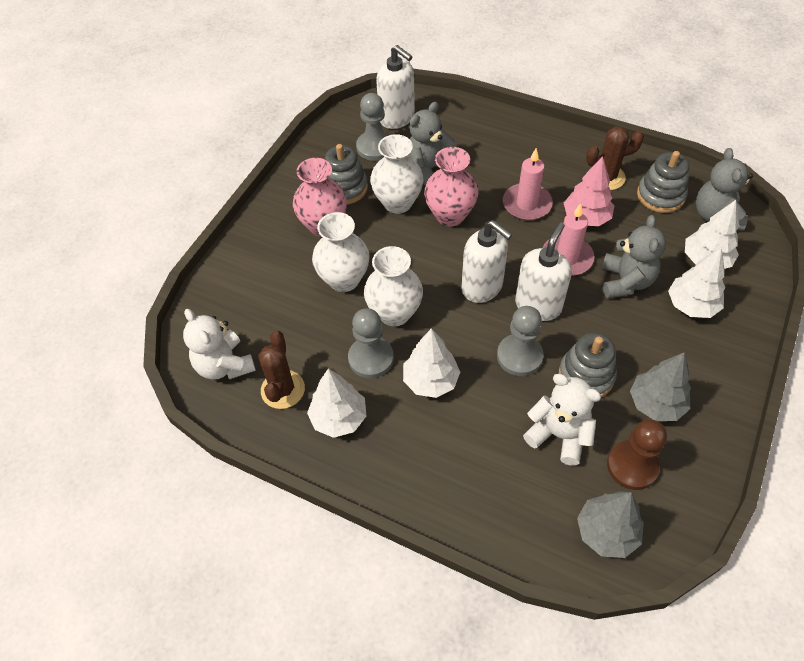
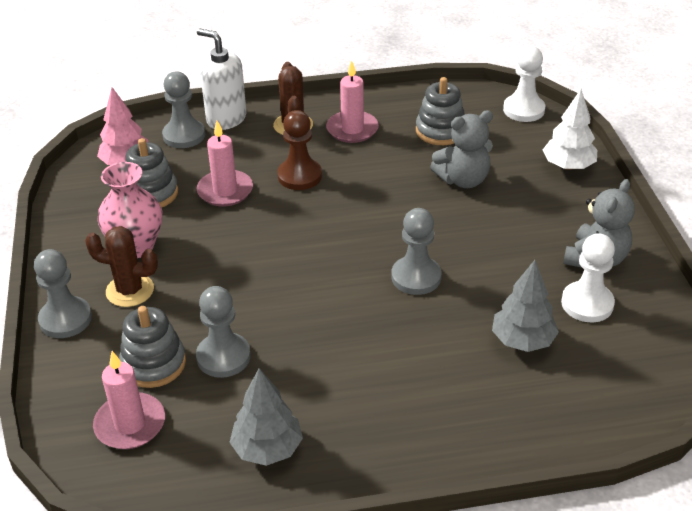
grey pawn: [348,308,394,378] [356,93,389,161] [497,306,544,376] = 3 -> [34,249,92,338] [162,71,205,148] [196,286,251,378] [391,208,442,295] = 4
grey teddy bear: [407,102,455,186] [601,215,666,299] [696,148,753,230] = 3 -> [430,110,493,188] [563,179,635,268] = 2
pink candle: [503,148,553,220] [543,203,594,276] = 2 -> [93,351,165,449] [197,121,253,206] [326,60,379,143] = 3
pink vase: [293,158,347,237] [424,147,478,227] = 2 -> [97,162,162,258] = 1
white pawn: none = 0 -> [503,46,545,122] [561,233,615,322] = 2
white soap dispenser: [376,45,415,129] [462,220,513,303] [515,222,572,321] = 3 -> [197,28,246,130] = 1
white teddy bear: [183,309,256,380] [523,374,601,466] = 2 -> none = 0
white tree: [307,369,366,438] [403,328,460,398] [668,247,725,318] [685,200,739,269] = 4 -> [543,89,597,170] = 1
white vase: [312,212,370,292] [364,246,423,326] [370,134,424,214] = 3 -> none = 0

